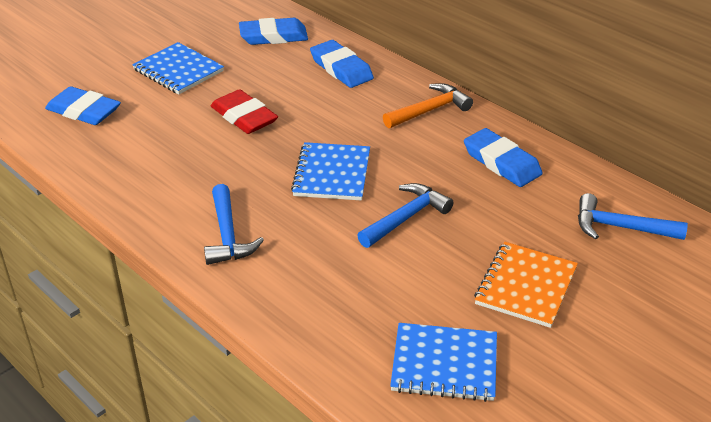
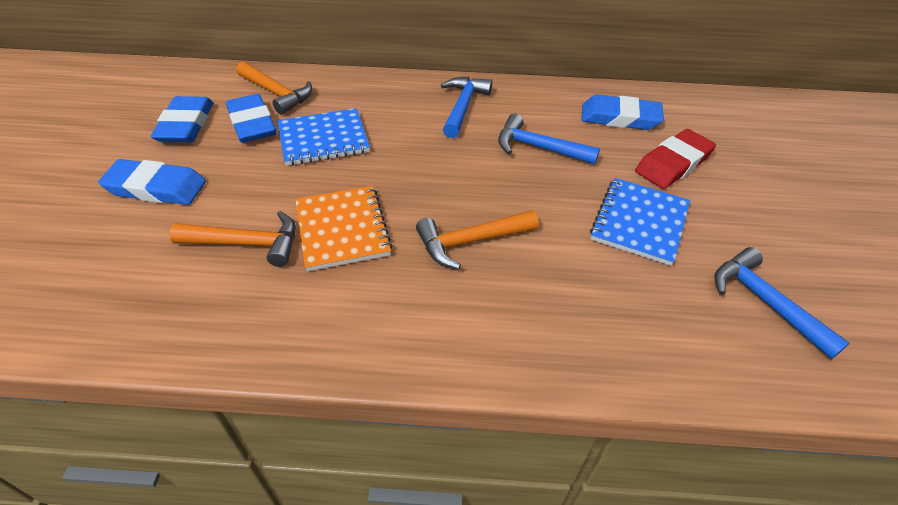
blue notebook: [132,42,224,94] [291,142,370,201] [390,323,497,402] = 3 -> [277,108,370,166] [590,178,690,266] = 2
orange hammer: [383,83,473,128] = 1 -> [169,211,296,267] [236,62,312,115] [416,210,539,269] = 3

